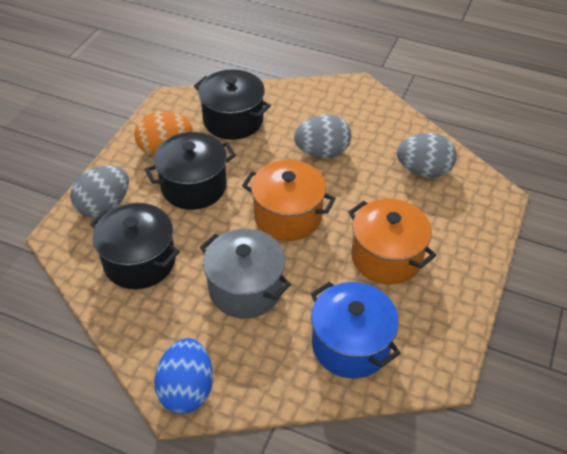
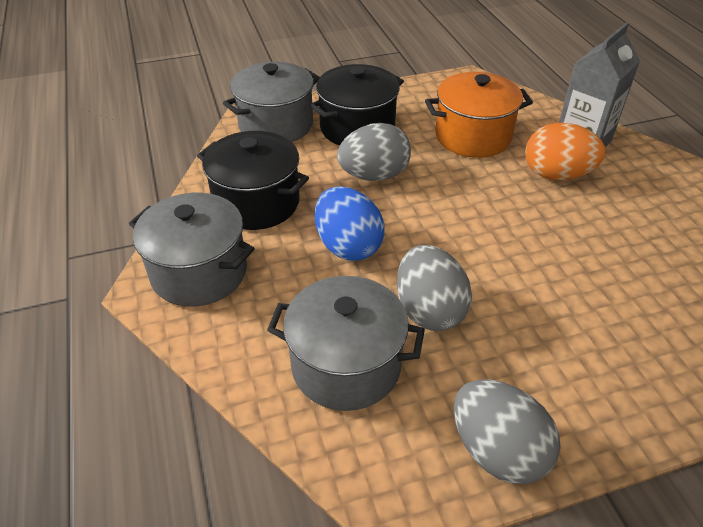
black pot: [90,203,180,289] [145,132,236,210] [194,69,271,140] = 3 -> [197,131,309,230] [309,64,404,146] = 2
blue pot: [311,282,401,379] = 1 -> none = 0
grey carton: none = 0 -> [559,23,640,147] = 1
grey pot: [200,229,291,318] = 1 -> [129,193,255,307] [223,62,320,142] [267,276,425,411] = 3
orange pot: [242,160,336,241] [348,199,436,285] = 2 -> [425,72,533,158] = 1

